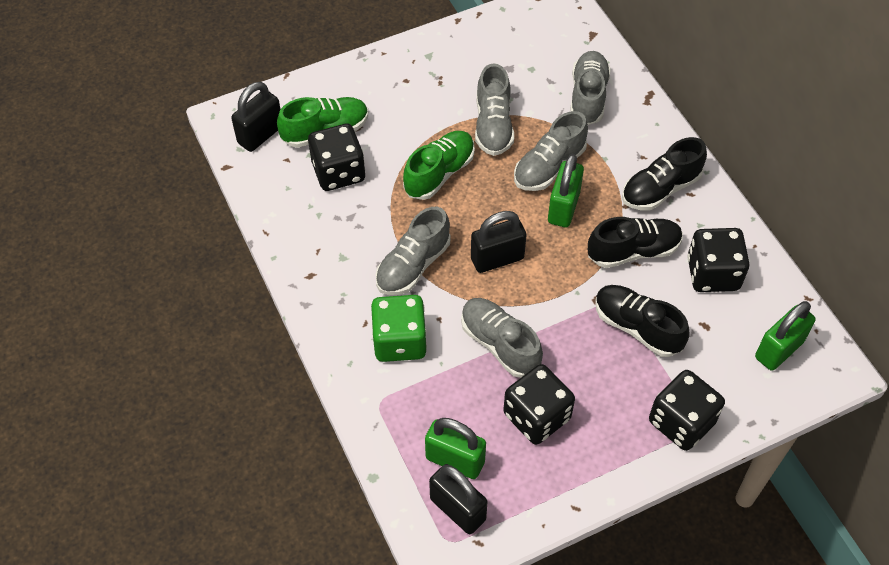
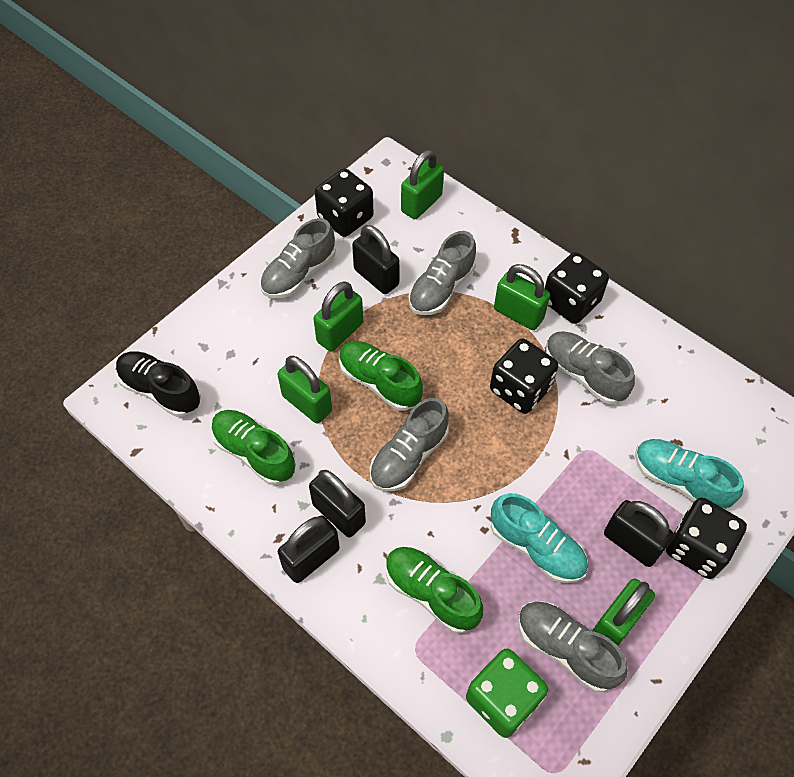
black padlock: [231,82,280,152] [429,464,487,534] [471,211,527,273] = 3 -> [278,515,340,583] [309,470,366,538] [352,225,400,294] [604,500,674,567] = 4
black shoe: [588,217,683,268] [596,285,690,357] [622,137,707,210] = 3 -> [116,351,201,417] = 1
green padlock: [425,418,486,479] [548,154,584,227] [755,301,816,371] = 3 -> [278,356,332,424] [313,281,363,352] [401,149,444,219] [494,264,550,330] [592,578,655,646] = 5
green shoe: [277,97,368,148] [403,131,475,200] = 2 -> [211,410,296,485] [339,341,423,411] [386,547,484,634] = 3
turquoise shoe: none = 0 -> [491,493,588,583] [635,439,744,509] = 2

